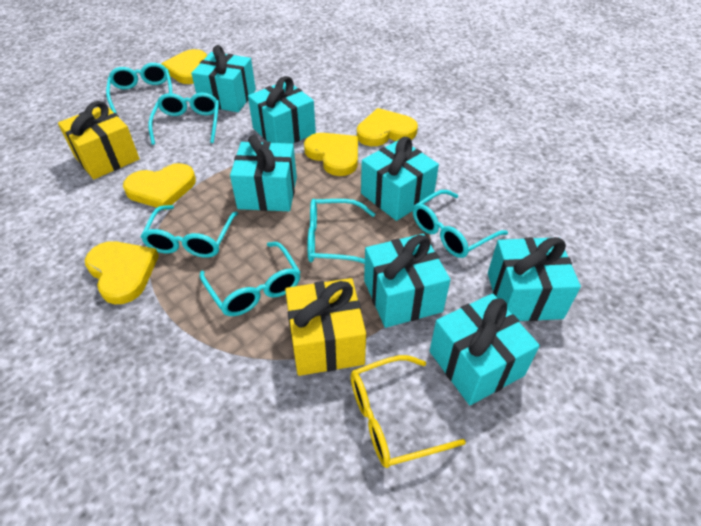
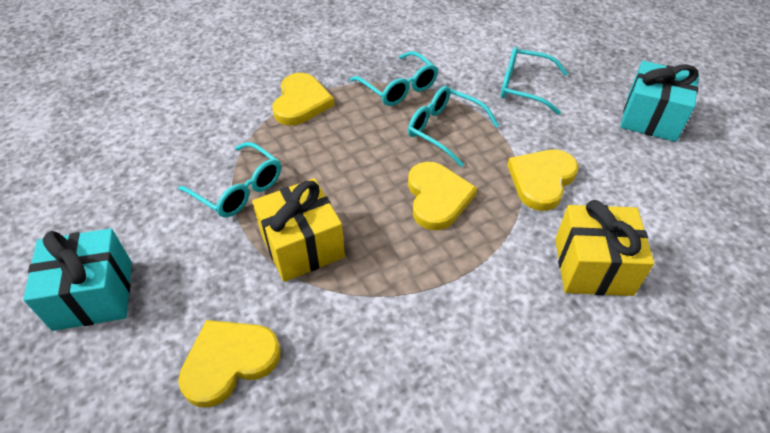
turquoise gift: [191,45,256,112] [230,135,297,211] [248,76,316,144] [361,137,439,221] [364,233,450,328] [430,293,540,405] [488,237,581,321] = 7 -> [23,229,132,331] [620,61,699,142] = 2
turquoise glasses: [106,63,173,114] [141,205,238,258] [148,93,219,145] [200,242,301,316] [308,199,375,264] [413,190,508,258] = 6 -> [178,142,281,218] [350,51,438,106] [408,86,499,167] [501,47,568,115] = 4
yellow glasses: [350,355,466,468] = 1 -> none = 0
yellow heart: [85,241,159,304] [123,163,196,210] [161,49,207,84] [304,133,358,176] [357,108,418,146] = 5 -> [178,320,281,407] [272,73,335,125] [408,162,477,230] [507,150,579,211] = 4

